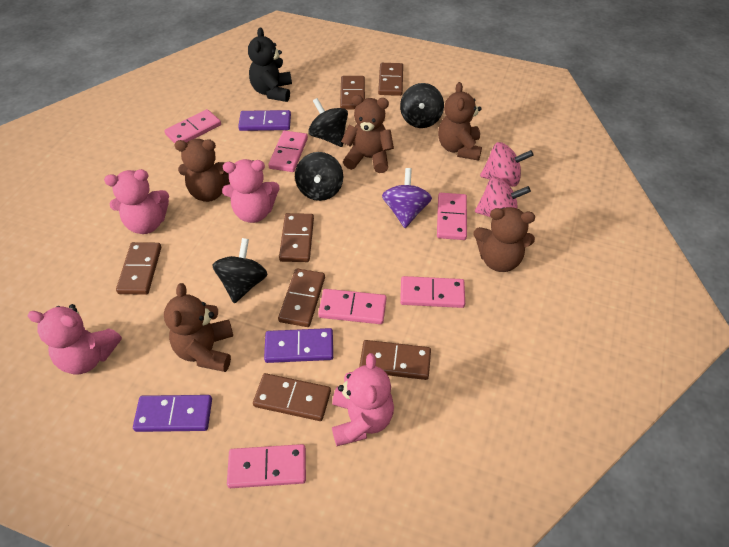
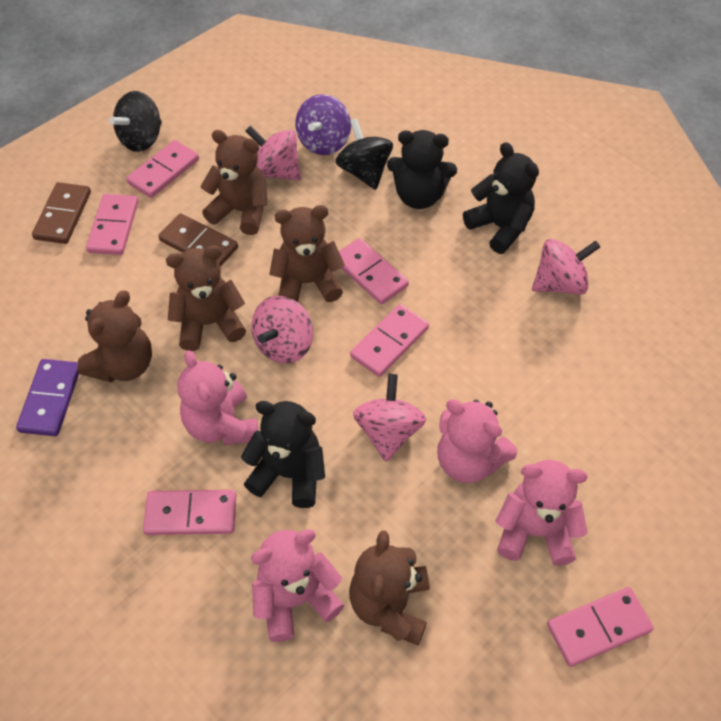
black spinning top: [212,238,267,303] [295,152,343,201] [308,98,348,147] [400,83,444,128] = 4 -> [109,91,162,152] [335,118,393,190] = 2
black teddy bear: [248,27,292,102] = 1 -> [241,401,325,508] [387,130,457,209] [463,142,539,254] = 3
brown domino: [116,242,161,295] [253,373,331,421] [278,268,325,327] [279,213,314,262] [340,76,365,110] [359,340,431,380] [378,63,403,96] = 7 -> [32,182,91,244] [158,213,238,267] = 2
pink spinning top: [475,177,531,217] [480,142,533,187] = 2 -> [246,126,301,181] [251,296,313,364] [353,374,426,462] [532,239,600,295] = 4
purple domino: [133,395,212,432] [238,110,291,131] [264,328,333,363] = 3 -> [16,359,79,436] = 1

